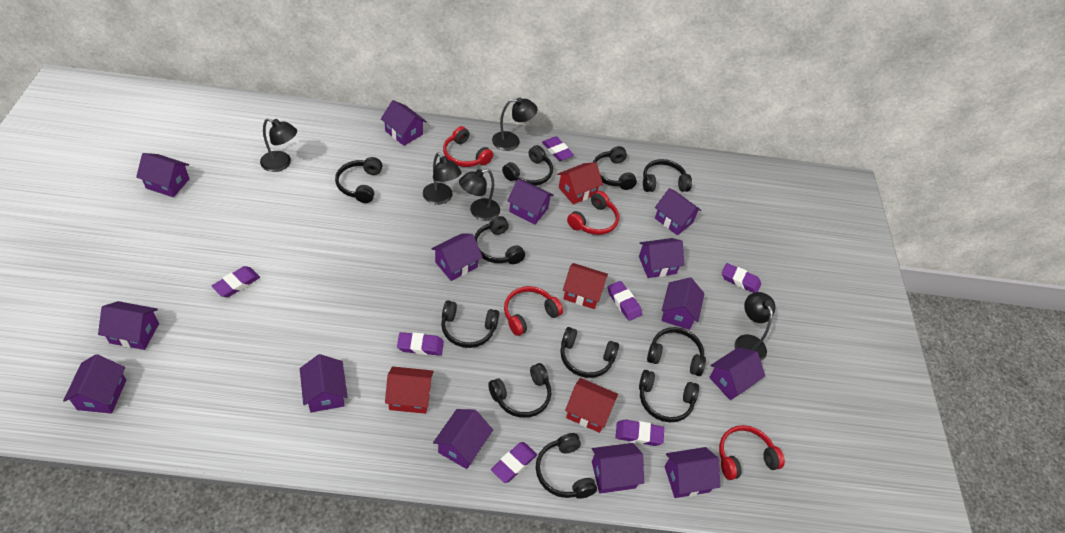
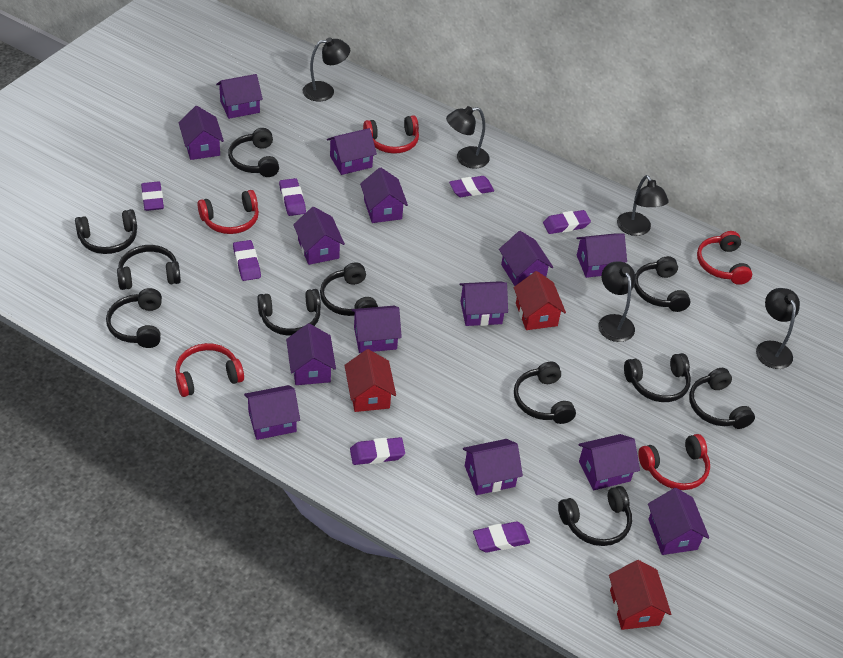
red headphones: [443,126,493,167] [504,286,563,336] [567,191,619,235] [719,425,785,480] = 4 -> [175,343,244,397] [197,190,259,234] [363,115,419,153] [638,434,710,490] [697,231,752,285] = 5
red house: [385,366,434,414] [557,162,603,205] [563,263,608,309] [565,378,618,433] = 4 -> [344,349,396,412] [514,271,566,330] [609,560,671,630] = 3

